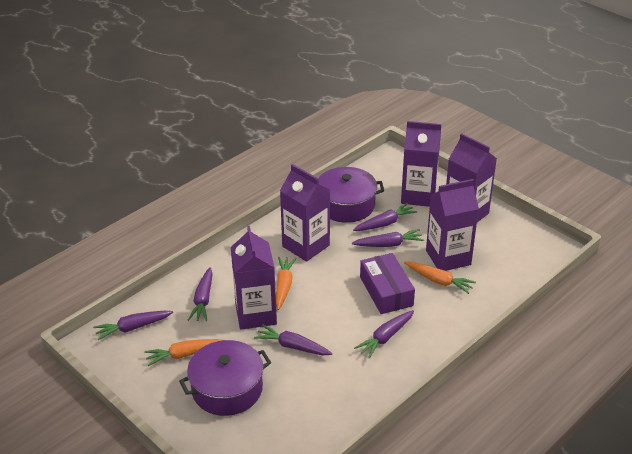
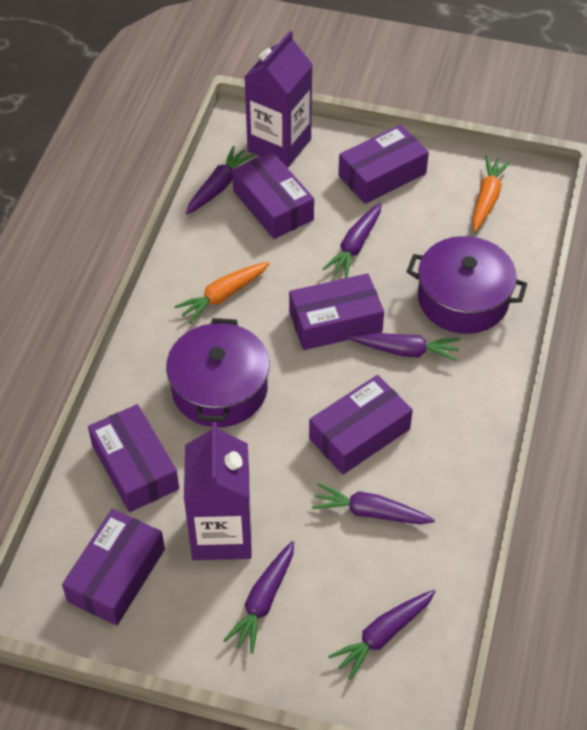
orange carrot: [144,339,223,366] [276,257,297,310] [404,261,476,294] = 3 -> [174,262,270,324] [472,156,511,231] = 2
purple box: [360,253,415,314] = 1 -> [62,509,165,626] [88,404,179,512] [232,151,314,239] [289,273,384,350] [309,375,413,475] [338,125,429,204] = 6
purple carton: [231,226,277,330] [280,164,330,262] [401,121,441,207] [426,179,479,271] [446,133,497,222] = 5 -> [184,422,251,560] [245,31,313,168] = 2

